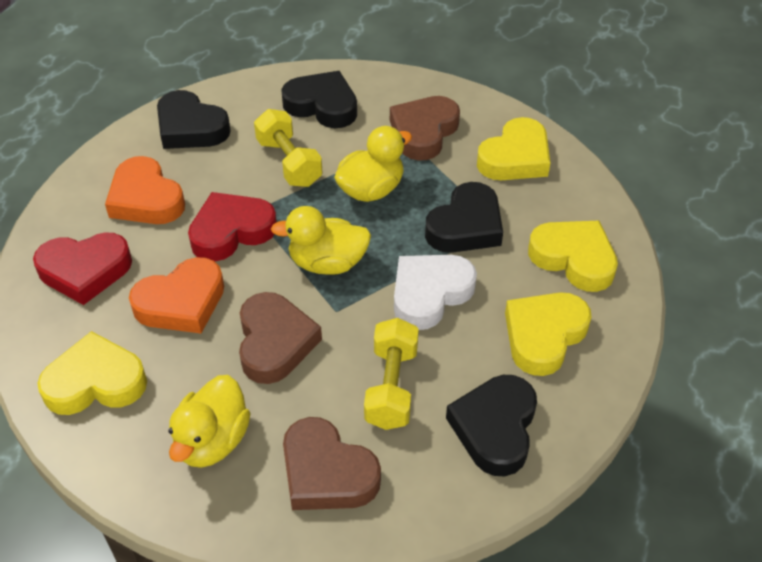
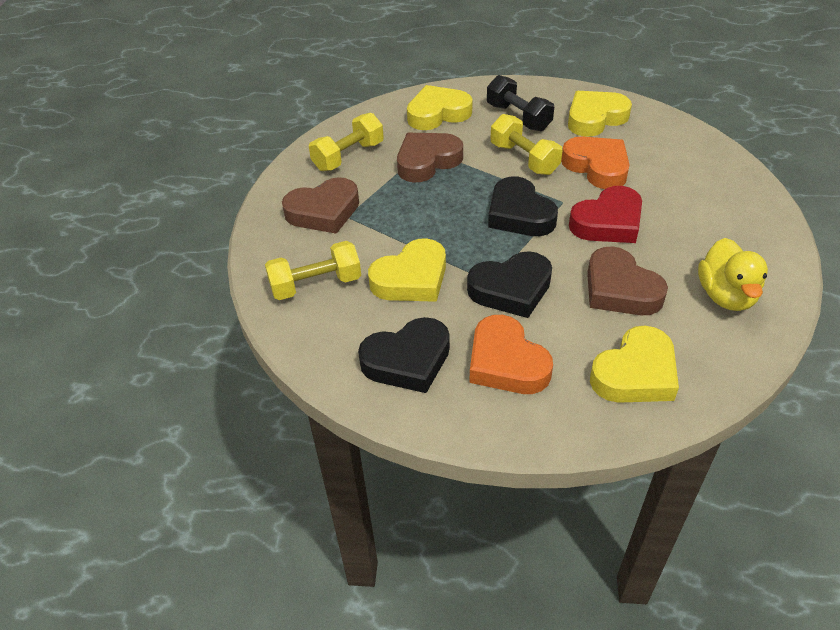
black dumbbell: none = 0 -> [487,75,554,131] = 1
black heart: [157,90,231,149] [281,71,357,128] [425,182,503,253] [446,375,537,476] = 4 -> [358,317,450,393] [467,251,552,318] [488,176,558,236] = 3
red heart: [33,232,132,305] [188,192,277,261] = 2 -> [569,186,642,243] = 1
white heart: [394,255,477,330] = 1 -> none = 0
yellow duck: [168,375,250,468] [271,206,371,275] [334,126,412,202] = 3 -> [698,238,768,311] = 1
yellow dumbbell: [254,109,322,187] [364,318,419,430] = 2 -> [265,241,361,300] [309,113,384,171] [491,114,563,175] = 3

